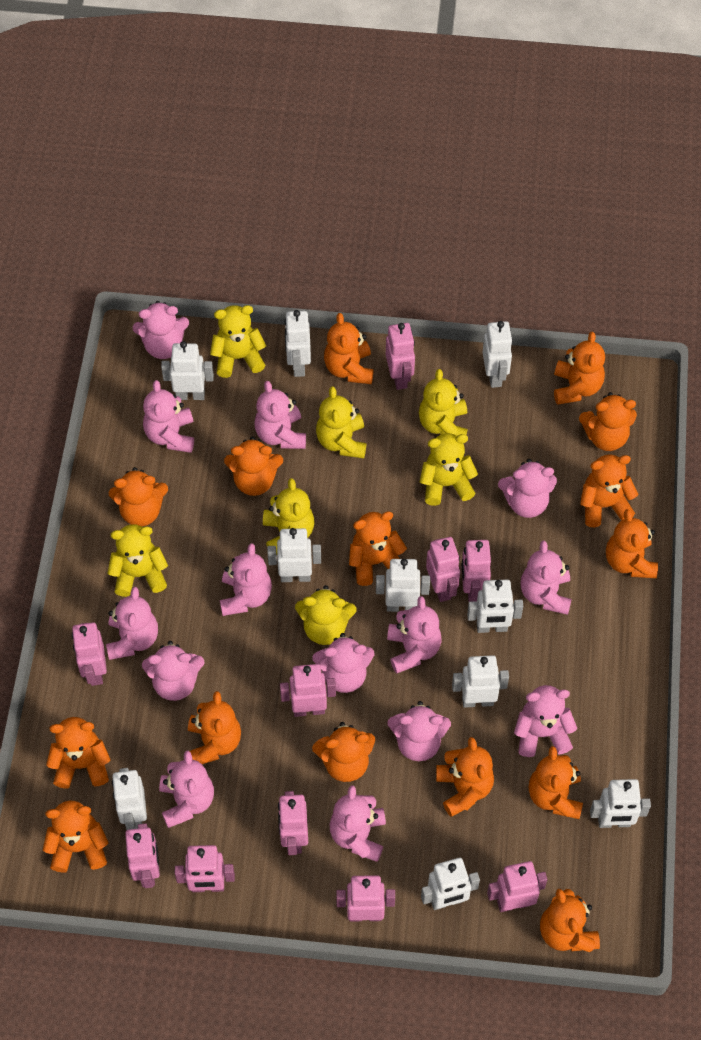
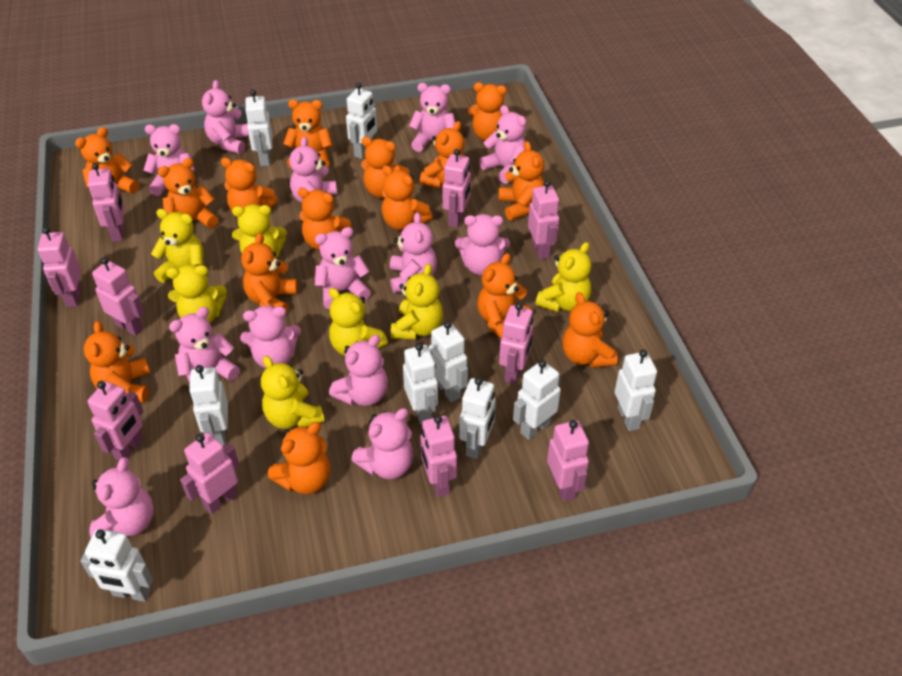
pink teddy bear: [106,587,158,660] [133,301,189,359] [142,641,205,701] [143,380,194,453] [159,751,214,828] [220,543,272,616] [254,381,306,449] [312,633,375,693] [330,785,386,862] [387,596,441,674] [387,701,451,761] [498,459,557,518] [514,685,578,757] [520,540,572,615] = 14 -> [90,457,154,538] [143,124,195,196] [169,307,240,386] [202,80,249,154] [240,306,301,369] [289,137,337,203] [315,227,371,309] [329,335,388,406] [351,408,414,479] [390,212,437,293] [409,83,455,152] [455,214,510,276] [479,105,526,184] = 13
white robot: [112,768,147,830] [161,341,214,400] [267,528,321,582] [284,310,311,377] [376,559,430,612] [421,858,480,910] [452,655,509,708] [467,579,523,633] [483,321,513,388] [590,779,651,828] = 10 -> [80,529,153,602] [189,365,228,445] [245,90,272,166] [346,82,377,159] [403,343,438,425] [429,321,468,402] [459,377,496,459] [513,360,561,440] [615,349,657,431] = 9

